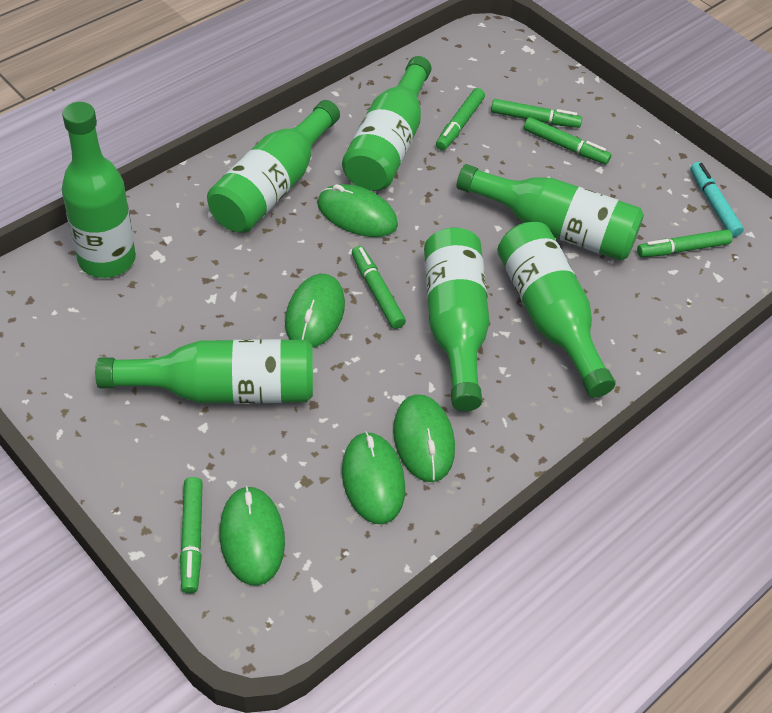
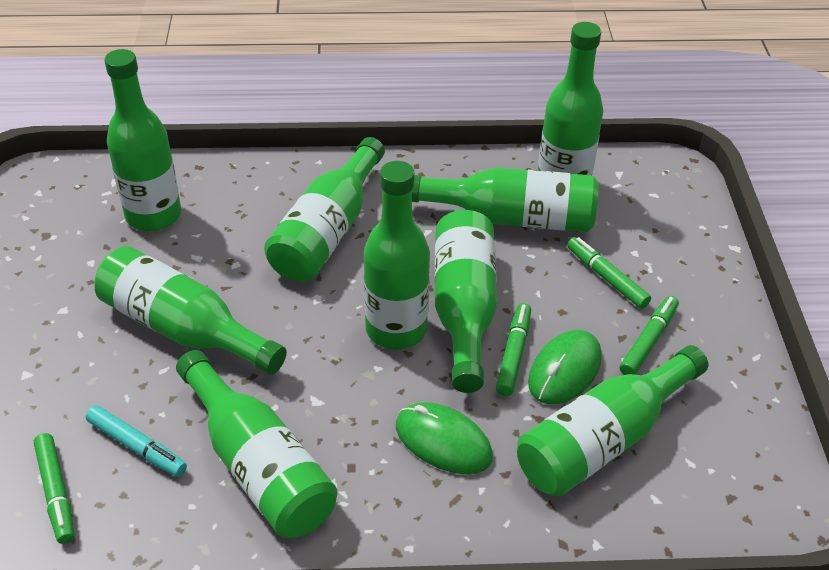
green bottle: [62,102,136,278] [95,339,313,404] [207,100,340,233] [342,56,432,191] [424,228,490,411] [457,164,644,261] [497,222,615,398] = 7 -> [95,246,287,375] [104,49,181,231] [176,350,338,538] [264,137,385,282] [364,161,430,350] [412,167,598,232] [435,210,497,393] [517,345,708,497] [538,22,603,175] = 9
green marker: [180,477,203,594] [352,246,406,329] [436,88,485,151] [491,99,582,128] [524,117,611,164] [637,229,733,257] = 6 -> [34,433,74,544] [496,303,531,396] [567,237,651,309] [620,296,679,375] = 4
green mouse: [219,486,285,586] [285,274,345,348] [317,184,398,237] [342,431,405,524] [393,394,455,482] = 5 -> [396,402,493,474] [528,330,602,404] = 2

